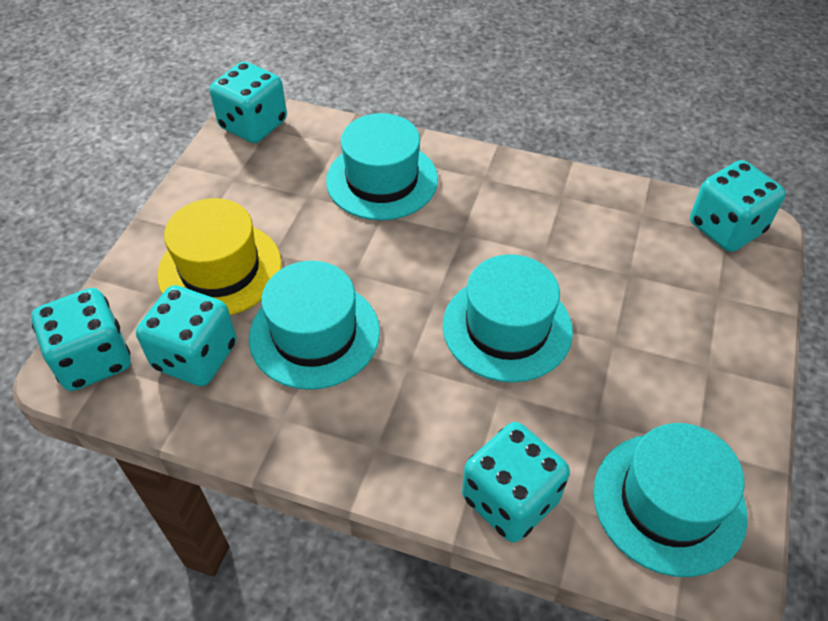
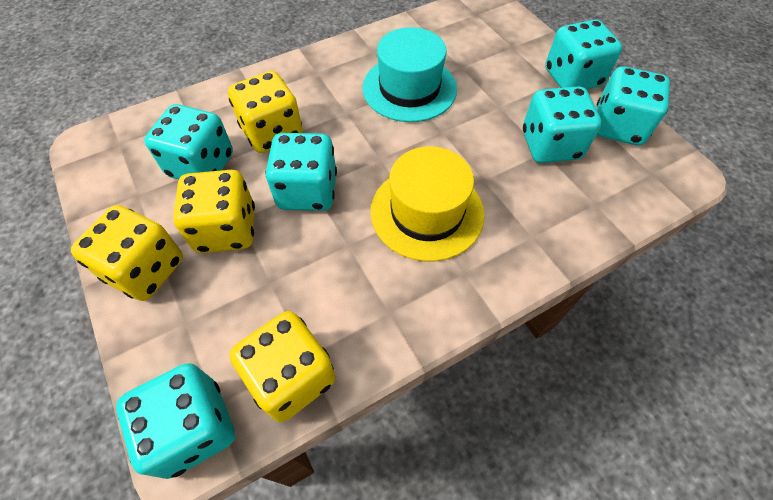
turquoise dice: [31,288,131,391] [136,285,237,386] [210,61,287,143] [462,422,570,543] [690,160,786,252] = 5 -> [116,363,235,479] [144,104,233,180] [265,133,337,211] [523,86,602,163] [545,19,622,90] [597,66,670,145] = 6
turquoise hat: [249,261,380,390] [326,113,438,220] [443,254,573,383] [593,423,748,577] = 4 -> [362,27,457,122] = 1
yellow dice: none = 0 -> [71,205,183,301] [173,170,255,253] [228,71,303,153] [230,311,336,422] = 4

